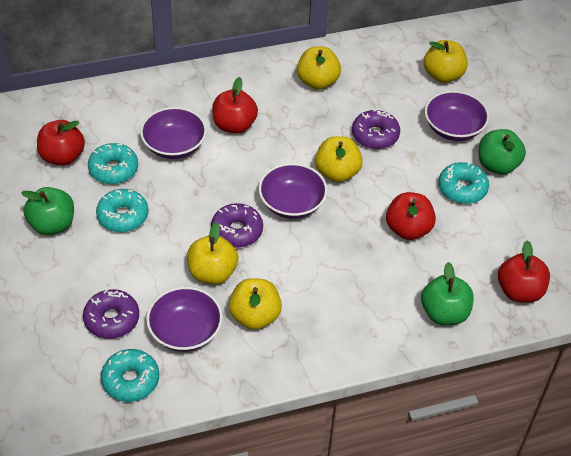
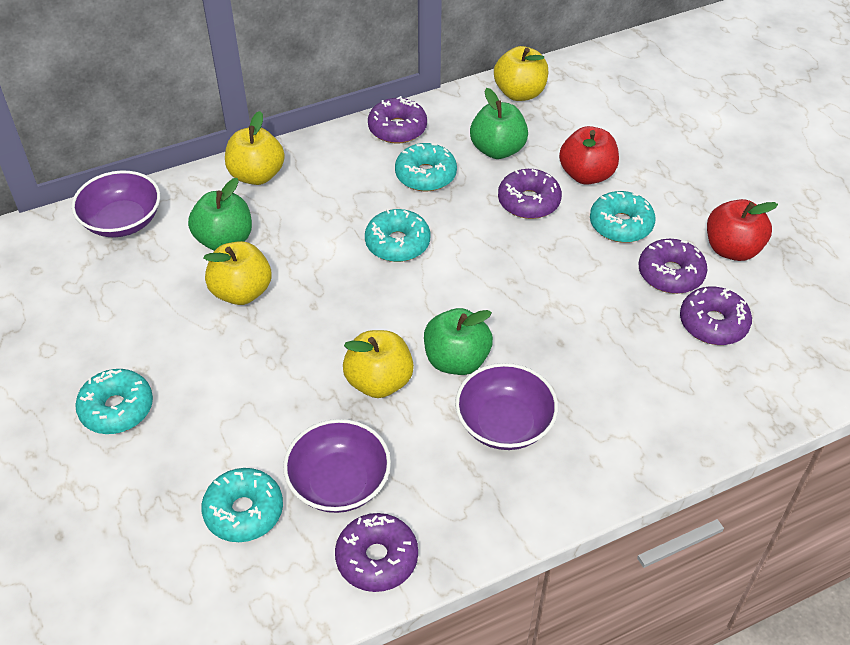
purple bowl: [140,107,207,159] [146,287,223,352] [259,163,327,219] [425,91,489,141] = 4 -> [71,170,160,237] [283,419,391,513] [455,363,558,450] = 3
purple donut: [83,289,139,339] [211,203,263,248] [352,109,400,149] = 3 -> [335,513,418,592] [368,96,427,144] [498,169,562,219] [639,239,707,294] [680,287,752,345] = 5
red apple: [37,120,85,166] [212,77,258,134] [386,192,436,240] [498,240,550,303] = 4 -> [559,126,619,185] [707,199,778,261] = 2
turquoise donut: [88,143,138,184] [96,189,148,232] [101,349,159,402] [439,162,489,204] = 4 -> [75,369,153,434] [201,468,283,542] [365,209,430,262] [395,143,457,191] [590,191,656,243] = 5
yellow apple: [187,222,239,284] [229,278,282,330] [297,47,341,90] [315,136,363,182] [424,40,468,83] = 5 -> [203,241,271,305] [225,111,285,185] [343,330,414,398] [494,46,548,101] = 4

